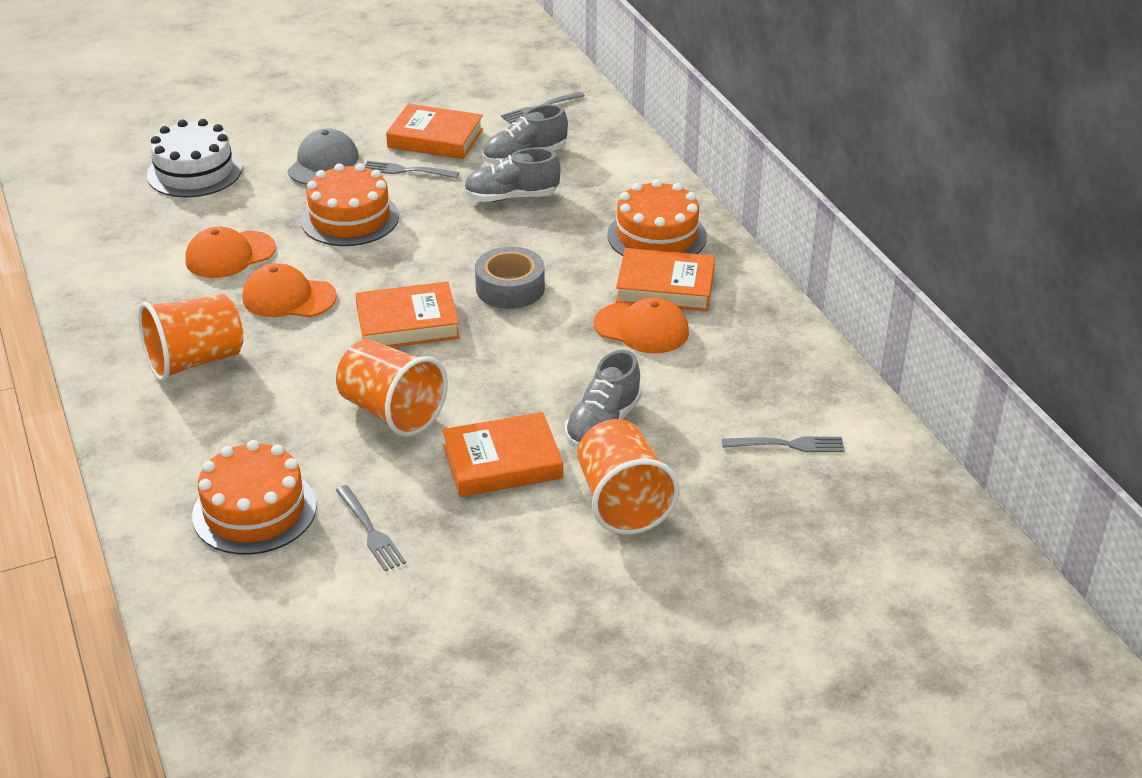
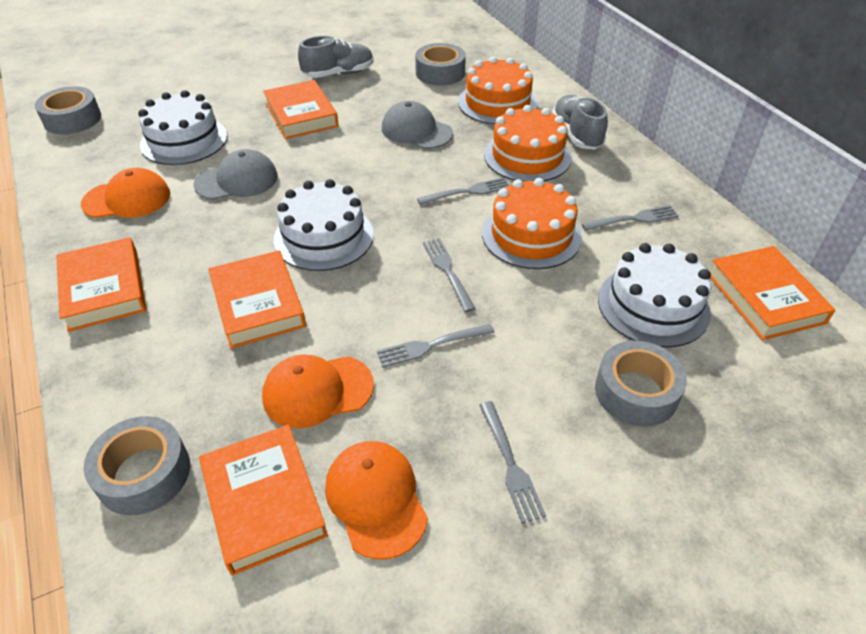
grey cap: [287,128,359,185] = 1 -> [193,149,278,200] [382,101,453,149] = 2
grey fork: [336,485,406,571] [365,161,459,178] [501,91,585,123] [722,436,845,452] = 4 -> [377,324,495,367] [417,177,509,205] [423,238,476,312] [479,401,546,524] [582,205,679,231] = 5
grey shoe: [463,148,561,202] [482,104,568,164] [565,350,641,448] = 3 -> [298,36,374,78] [552,95,608,150] = 2
grey tape: [475,247,545,309] = 1 -> [35,86,101,134] [84,416,190,515] [415,43,466,86] [595,341,687,427] = 4
orange book: [355,281,460,347] [386,104,483,159] [442,412,563,497] [616,248,715,311] = 4 -> [56,237,146,332] [199,425,328,576] [208,250,306,348] [263,80,339,139] [710,246,835,340] = 5
orange cup: [138,294,243,381] [336,339,448,437] [577,419,679,535] = 3 -> none = 0
white cake: [147,119,242,198] = 1 -> [138,90,227,165] [274,179,374,271] [598,243,711,347] = 3

